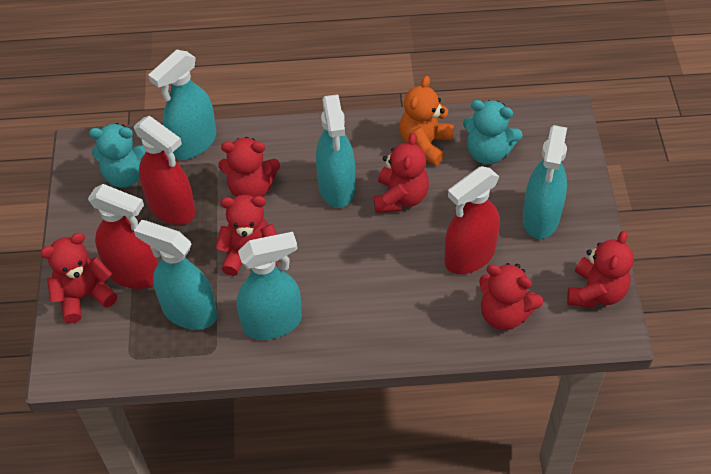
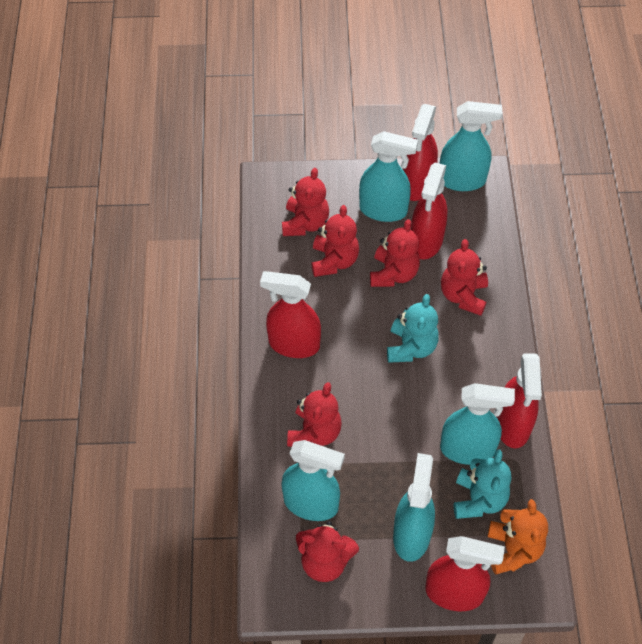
red spray bottle: [88,184,158,289] [134,116,195,225] [444,166,500,274] = 3 -> [260,271,321,358] [403,104,438,201] [411,163,448,260] [425,536,505,611] [496,353,542,448] = 5

